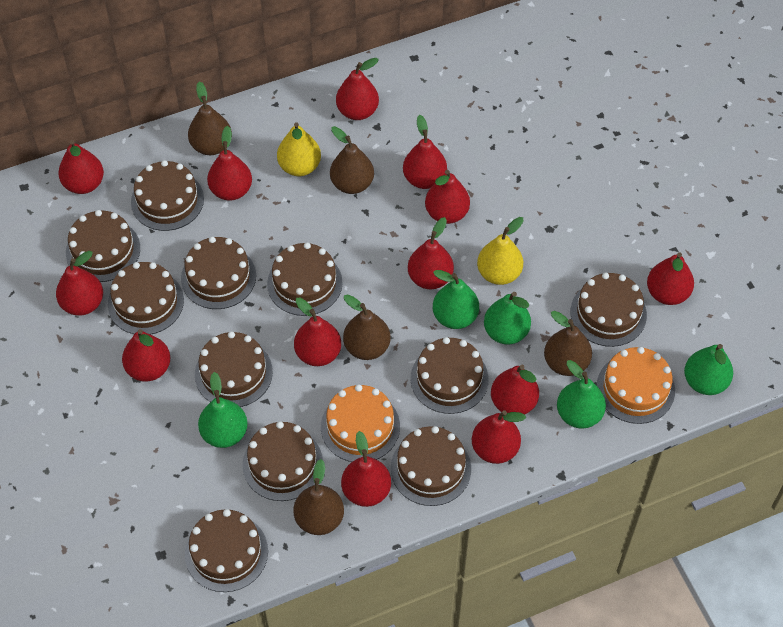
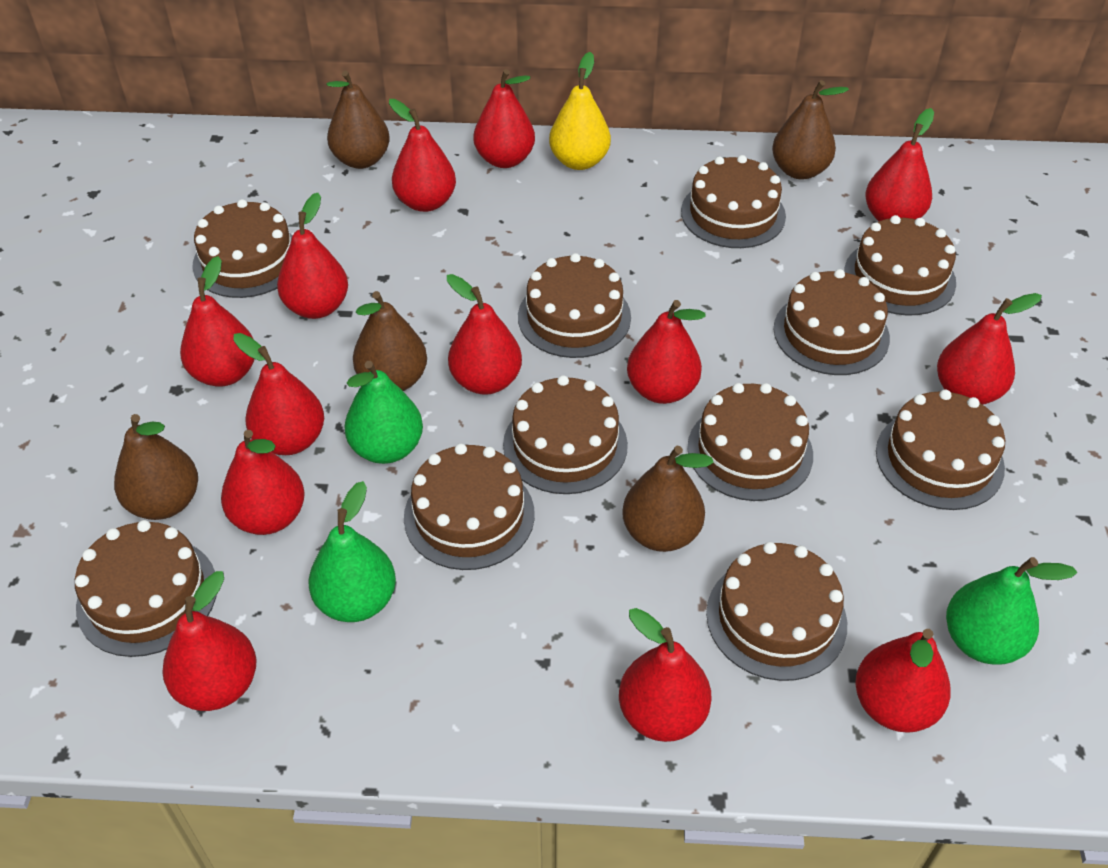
green pear: [198,372,248,448] [433,270,479,329] [484,292,531,345] [557,360,606,429] [684,344,733,395] = 5 -> [309,481,396,622] [344,361,423,464] [946,557,1077,665] = 3
orange cake: [321,384,400,462] [597,347,675,424] = 2 -> none = 0
yellow pear: [277,122,321,176] [477,217,523,285] = 2 -> [549,52,611,170] = 1

